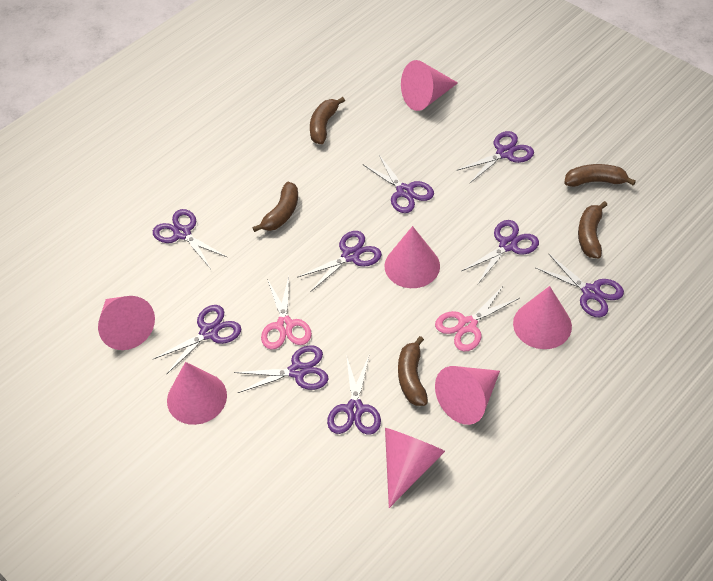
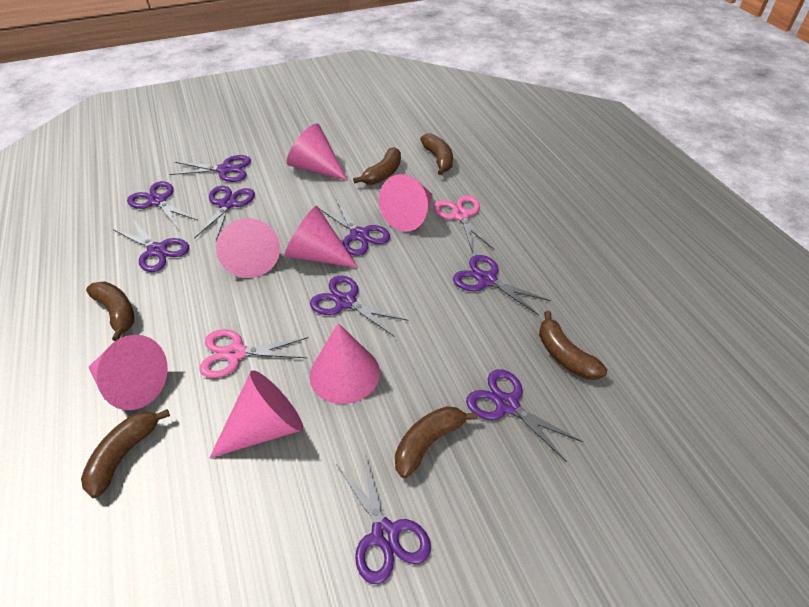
brown banana: [253,182,298,232] [310,97,345,144] [398,336,428,406] [564,164,636,187] [578,201,607,259] = 5 -> [81,409,170,498] [86,281,134,341] [353,147,401,185] [395,406,477,478] [420,134,453,175] [539,311,607,380] = 6

